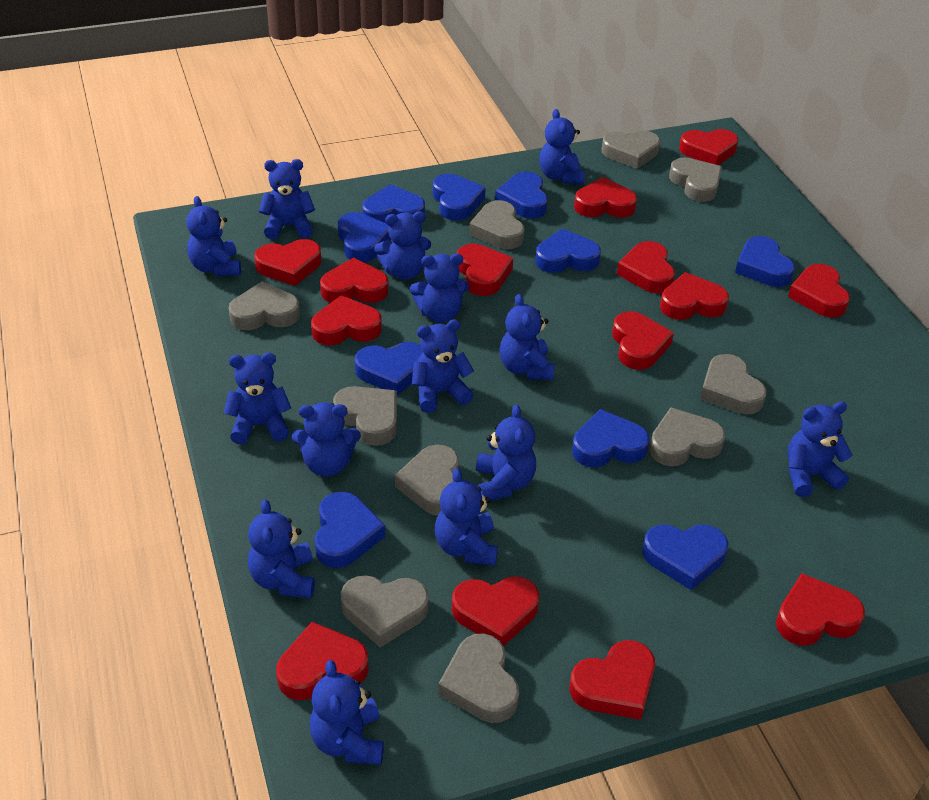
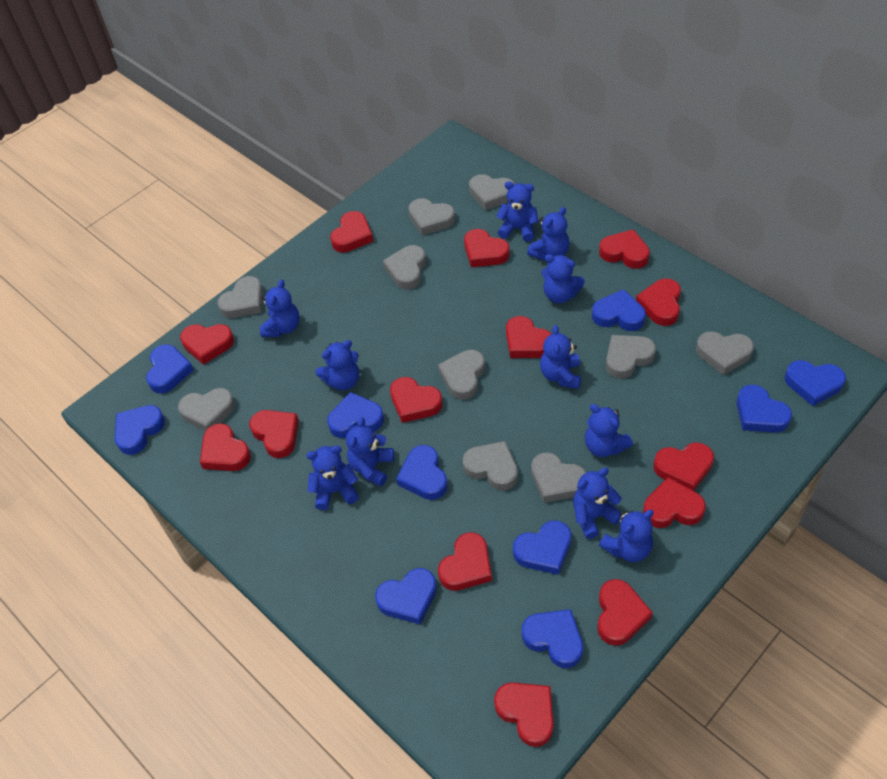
blue teddy bear: [186,196,241,276] [224,353,291,445] [248,499,315,598] [259,159,315,239] [292,402,361,477] [310,660,384,765] [374,211,431,280] [410,253,469,323] [412,320,474,413] [435,468,498,566] [476,404,536,501] [499,294,554,380] [539,109,585,184] [787,401,852,497] = 14 -> [260,279,300,337] [306,446,359,510] [316,340,359,391] [346,417,394,487] [496,181,539,242] [527,207,569,260] [540,325,581,389] [541,254,585,303] [573,468,622,539] [585,404,633,457] [599,510,654,562] = 11

